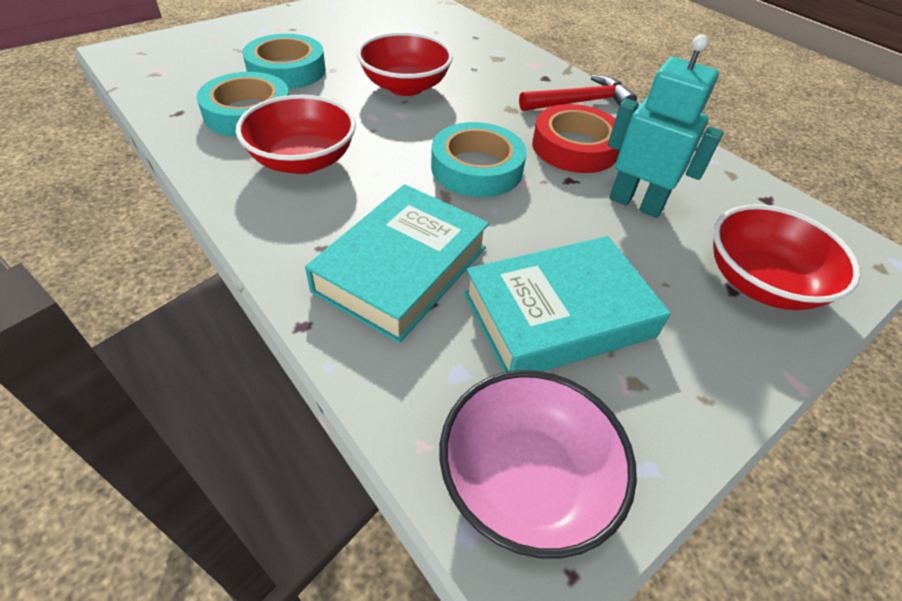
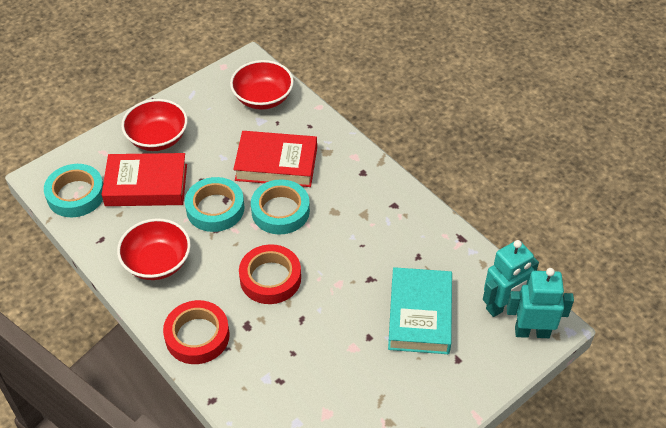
pink bowl: [439,370,637,559] = 1 -> none = 0
red book: none = 0 -> [101,153,187,206] [233,131,317,187] = 2
red hammer: [519,75,637,111] = 1 -> none = 0
red tape: [532,104,620,173] = 1 -> [163,300,230,364] [239,244,301,304] = 2
turquoise book: [305,184,489,343] [464,236,671,372] = 2 -> [388,267,452,354] = 1
turquoise robot: [608,34,724,218] = 1 -> [483,240,539,317] [507,268,574,338] = 2

